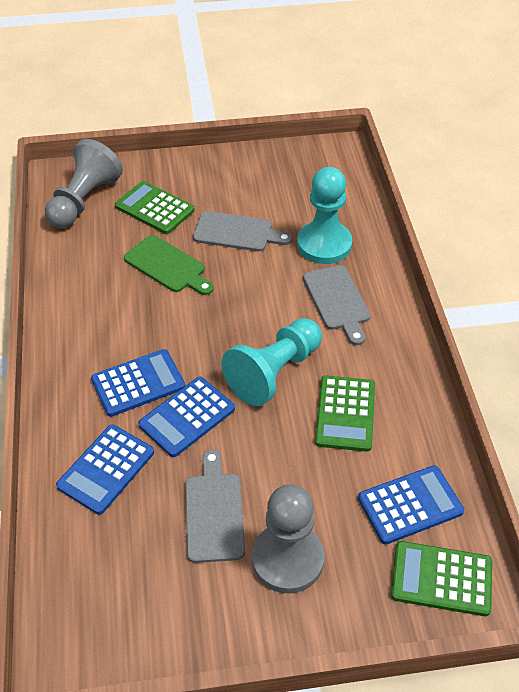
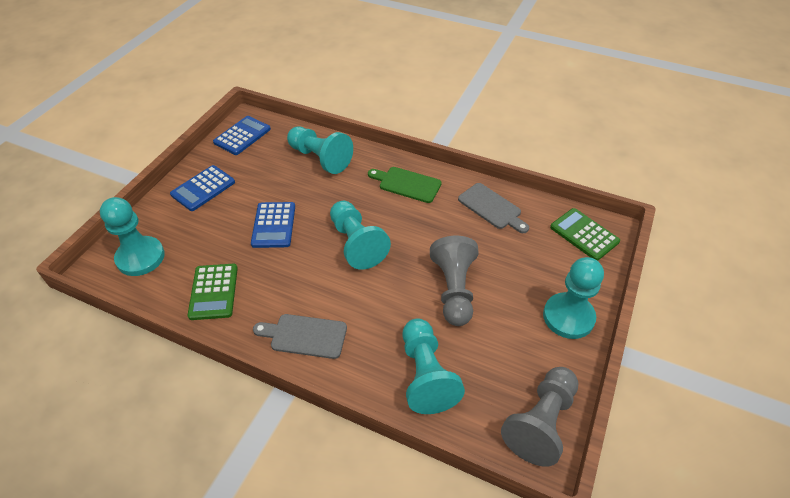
blue calculator: [56,424,154,515] [91,349,185,417] [138,377,235,457] [358,465,464,544] = 4 -> [170,165,235,211] [213,116,271,155] [251,202,295,248] = 3
green calculator: [115,181,195,234] [315,375,375,452] [391,541,492,616] = 3 -> [187,264,238,320] [550,208,620,261] = 2
grey cutting board: [185,450,245,563] [193,211,292,251] [303,265,370,345] = 3 -> [253,314,347,359] [458,183,529,233] = 2
turquoise pawn: [221,318,322,406] [297,167,352,264] = 2 -> [100,197,165,276] [287,127,353,174] [330,201,391,270] [402,319,465,414] [543,257,604,339] = 5

